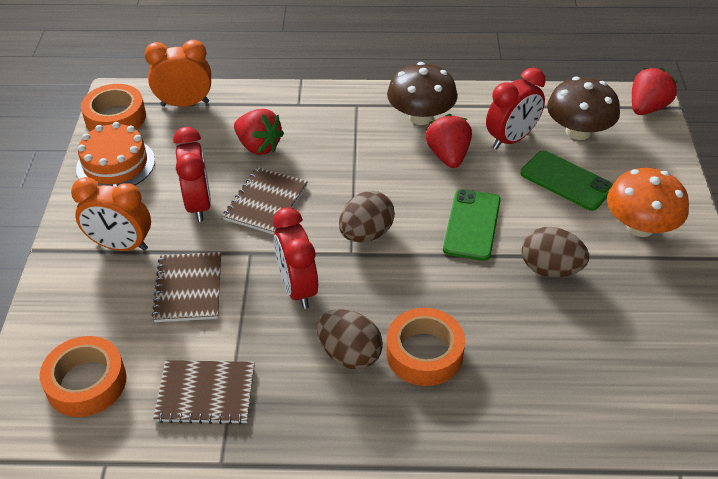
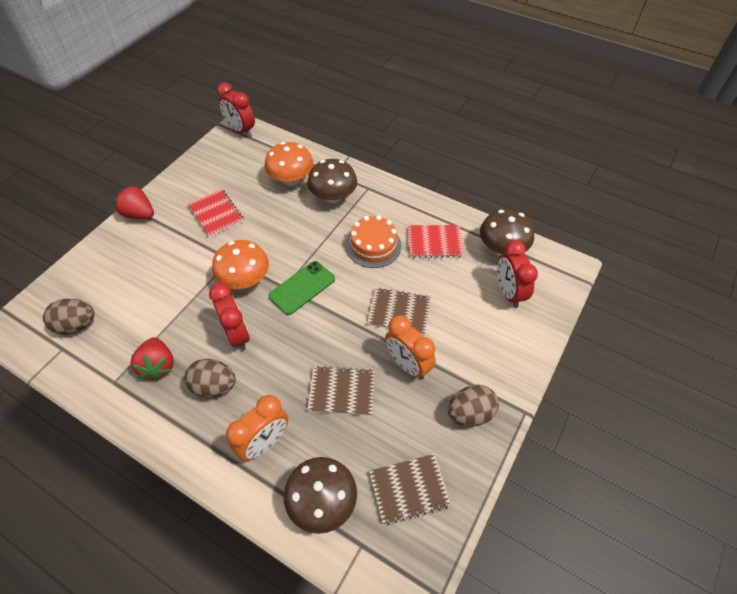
brown mushroom: [387,62,458,125] [547,76,620,140] = 2 -> [284,457,357,534] [307,159,357,203] [480,209,534,255] = 3
green phone: [443,189,501,261] [521,150,613,211] = 2 -> [269,261,335,315] = 1
orange mushroom: [607,168,689,237] = 1 -> [212,240,269,289] [264,142,313,186] = 2
orange tape: [40,336,127,417] [81,84,146,131] [386,308,465,386] = 3 -> none = 0
red notebook: none = 0 -> [188,189,244,237] [408,225,464,258] = 2
red strawberry: [234,109,284,155] [425,114,472,168] [632,68,678,115] = 3 -> [114,185,154,219] [131,337,174,380] = 2

